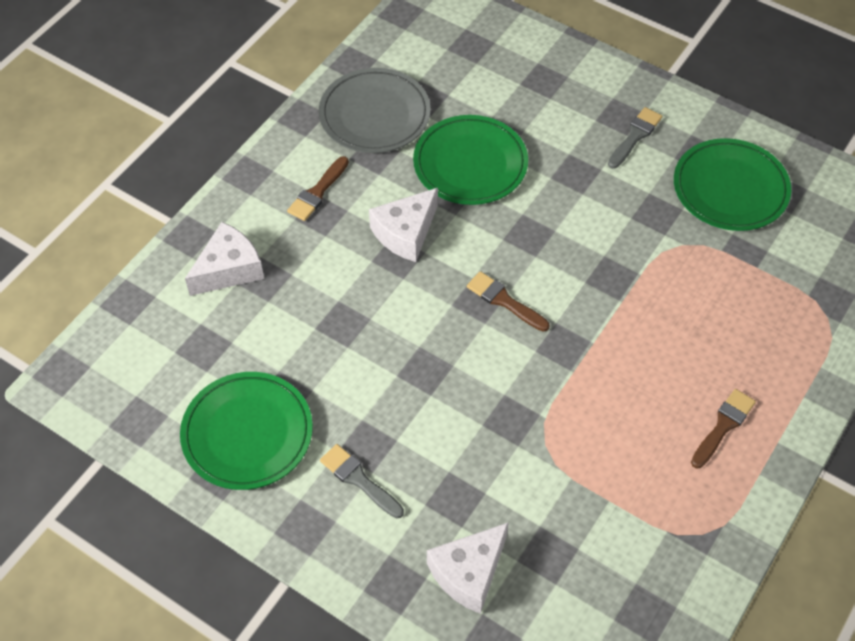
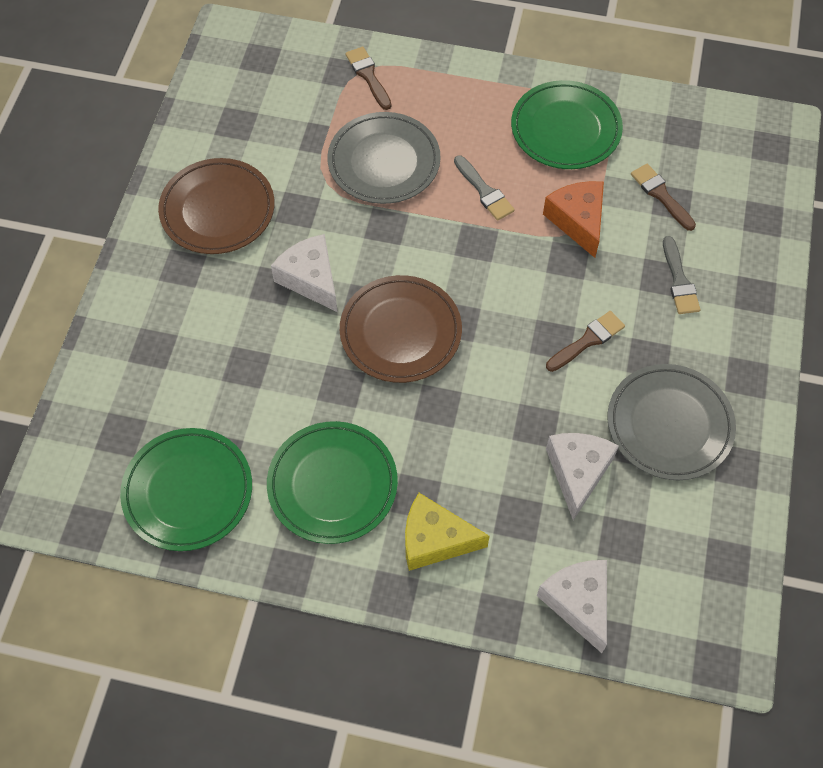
brown plate: none = 0 -> [158,158,275,254] [340,275,462,383] = 2
grey plate: [319,68,431,153] = 1 -> [328,112,441,204] [608,364,736,480] = 2
orange cheese: none = 0 -> [543,181,604,258] = 1
yellow cheese: none = 0 -> [405,493,490,571] = 1

